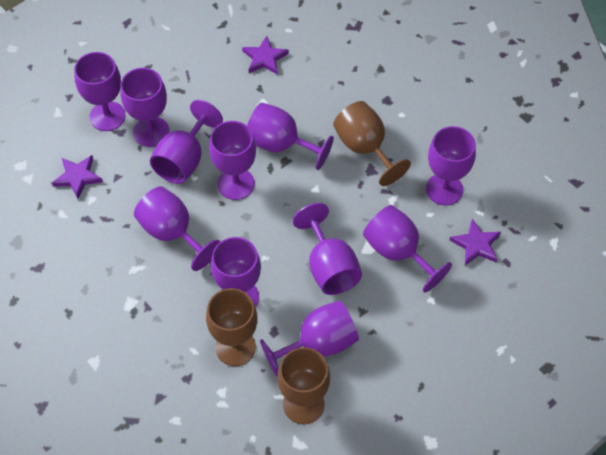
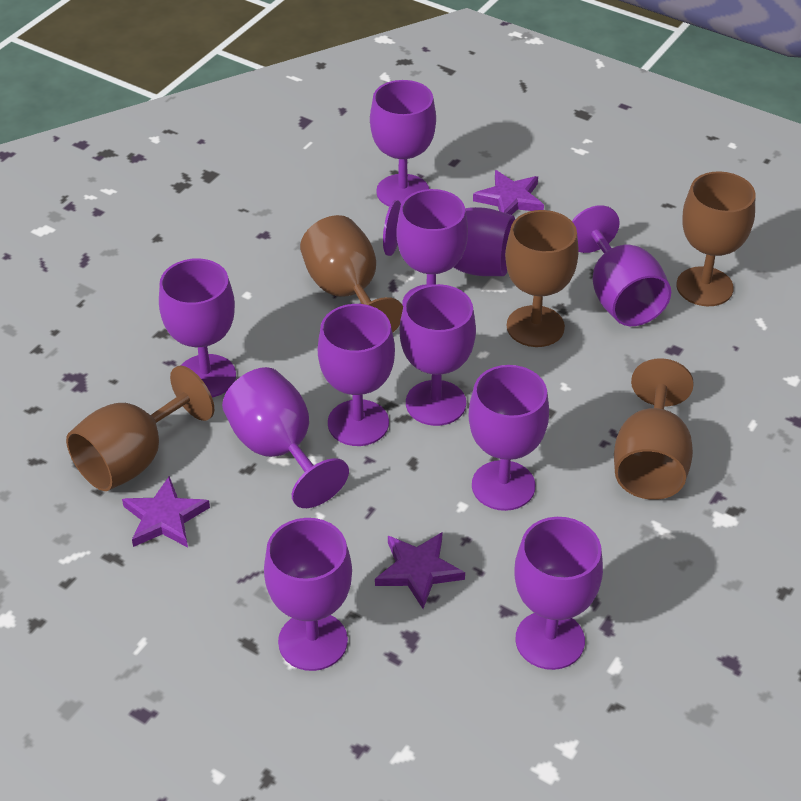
brown goblet: [206,288,257,366] [277,347,330,424] [333,101,411,186] = 3 -> [66,365,214,491] [300,215,403,333] [505,210,579,347] [614,358,694,500] [676,171,755,306] = 5

